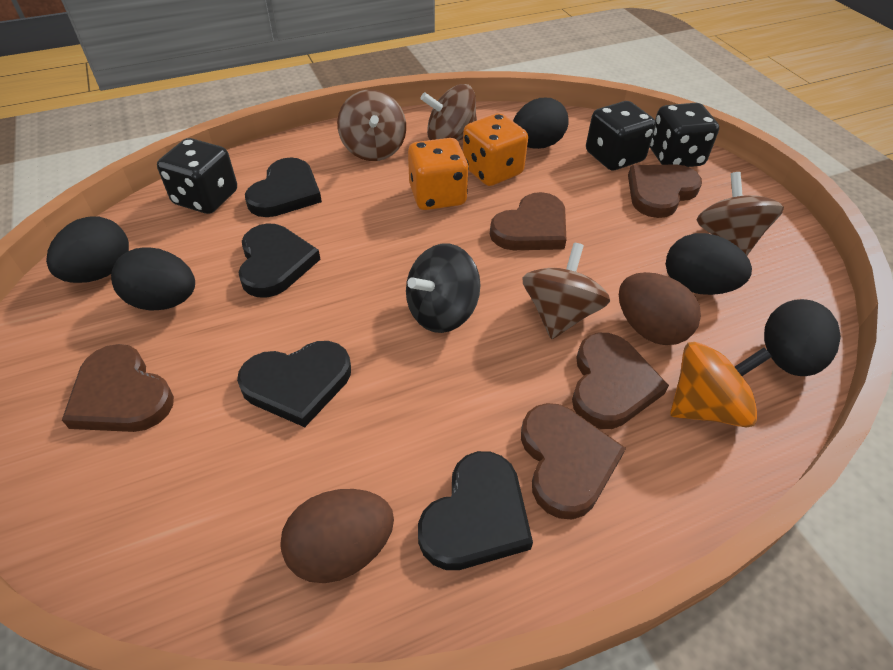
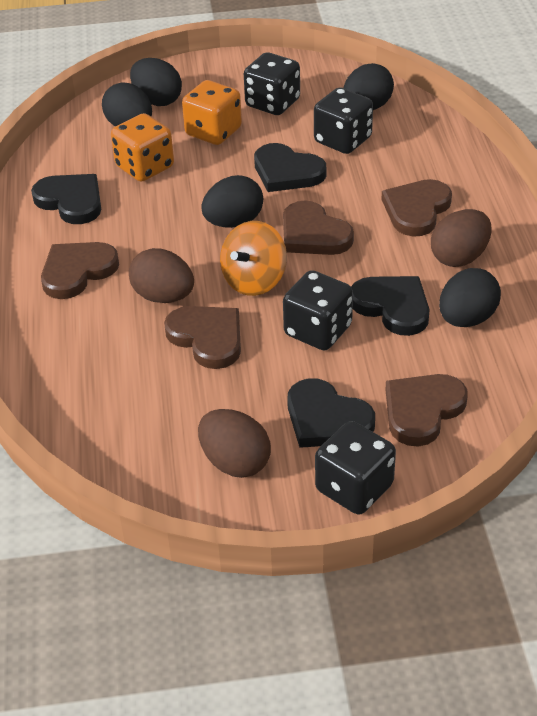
black dice: [157,138,237,214] [586,101,656,170] [650,103,719,167] = 3 -> [244,52,300,115] [283,270,353,350] [314,87,373,154] [315,421,396,515] = 4
black spinning top: [406,244,480,333] = 1 -> none = 0
brown egg: [280,489,394,583] [619,272,701,345] = 2 -> [129,248,194,303] [198,409,271,478] [431,209,492,267] = 3
brown spinning top: [337,90,406,161] [421,84,477,141] [522,243,610,339] [697,172,784,256] = 4 -> none = 0

